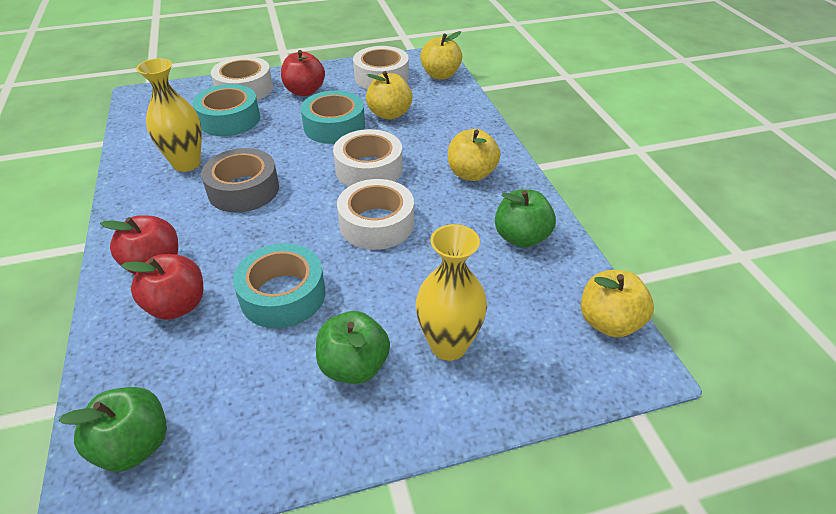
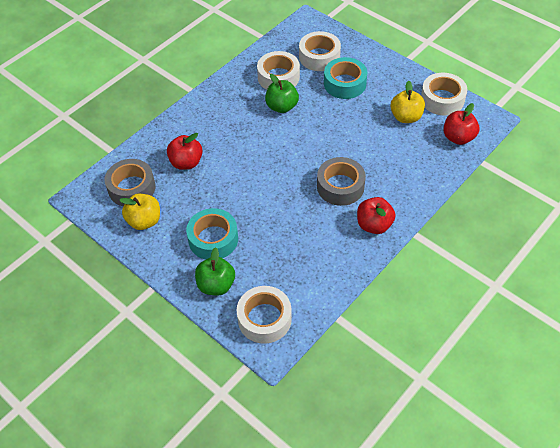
green apple: [59,387,167,472] [316,311,390,384] [495,189,556,248] = 3 -> [195,247,235,296] [265,74,299,113] = 2
grey tape: [201,148,279,213] = 1 -> [105,159,156,206] [317,157,366,206] = 2
turquoise tape: [193,84,260,136] [233,243,325,328] [301,91,365,144] = 3 -> [186,208,238,260] [324,57,367,99] = 2
yellow apple: [366,71,413,120] [420,31,462,79] [448,129,500,181] [581,270,654,337] = 4 -> [119,194,160,230] [391,81,425,123] = 2
yellow vase: [136,58,202,172] [416,224,487,361] = 2 -> none = 0

